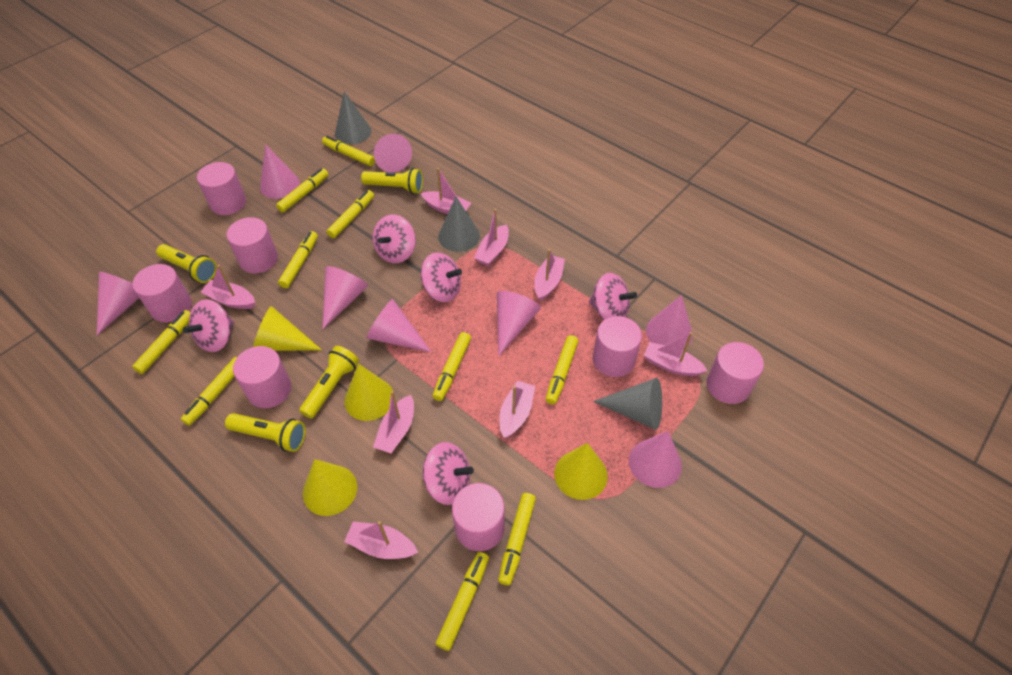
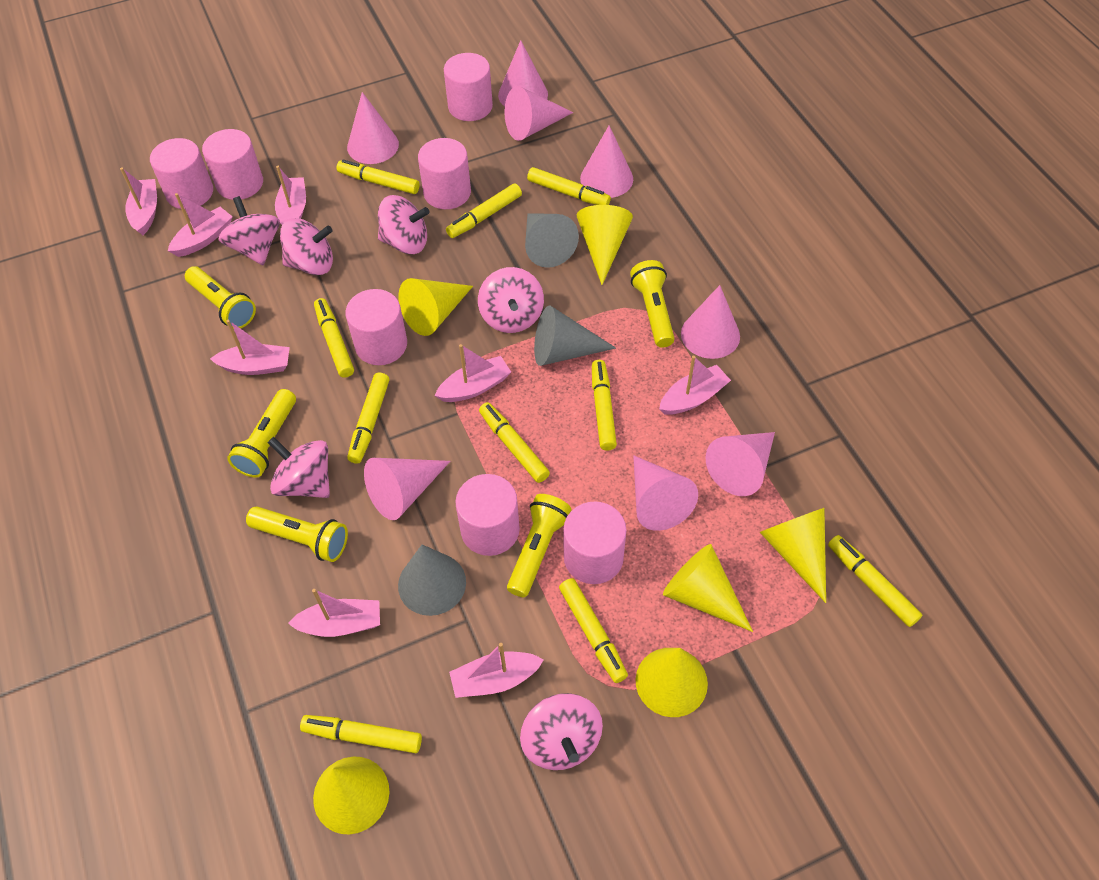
pink spinning top: [183,299,234,352] [373,215,416,263] [421,253,462,302] [422,442,474,505] [589,273,637,320] = 5 -> [218,196,280,265] [268,437,330,498] [280,218,333,275] [378,195,429,254] [478,267,544,333] [520,693,603,770] = 6
yellow cone: [253,306,322,351] [303,459,357,516] [344,364,394,421] [554,443,608,500] = 4 -> [313,757,389,834] [398,278,473,336] [577,205,633,285] [636,648,708,717] [663,544,753,632] [760,508,826,603] = 6
yellow flashlight: [156,244,217,283] [225,413,306,452] [299,346,359,419] [361,168,423,194] = 4 -> [185,266,256,329] [227,389,296,478] [246,506,348,562] [507,494,572,597] [630,260,675,348] = 5

